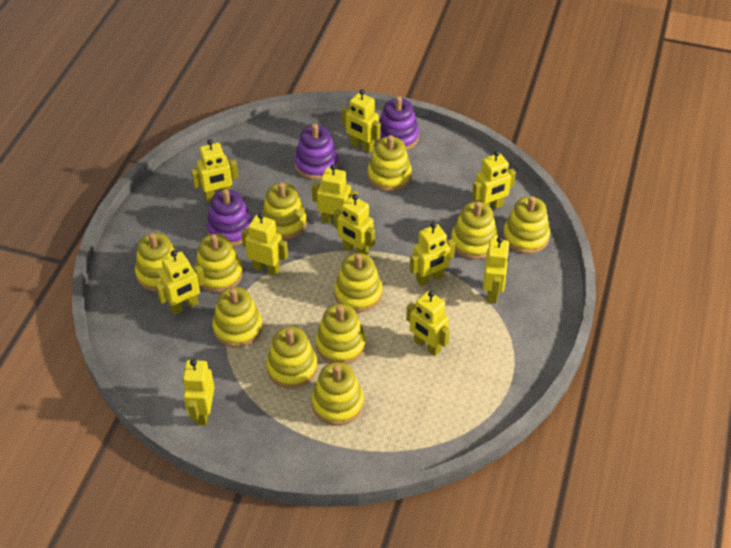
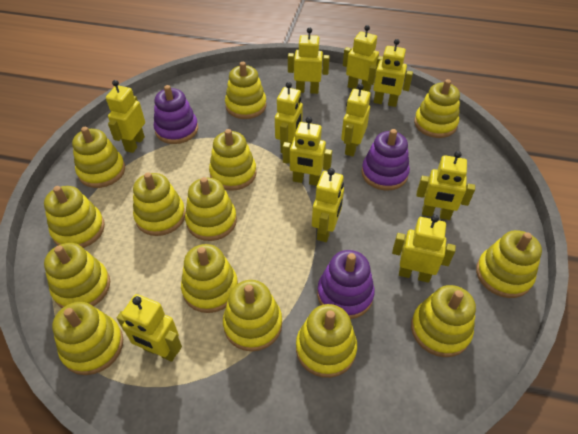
yellow stacking toy: [135,233,177,291] [195,234,243,293] [212,287,263,348] [262,182,307,240] [266,327,318,389] [312,362,364,426] [316,304,366,364] [334,253,383,313] [368,135,412,192] [451,201,498,259] [503,196,550,254] = 11 -> [44,186,105,248] [44,243,110,308] [52,302,123,375] [72,127,125,188] [133,172,186,236] [181,244,238,313] [185,177,237,241] [209,129,257,191] [223,280,282,352] [225,62,267,119] [296,304,357,378] [411,285,476,357] [414,79,460,138] [476,230,542,298] = 14

